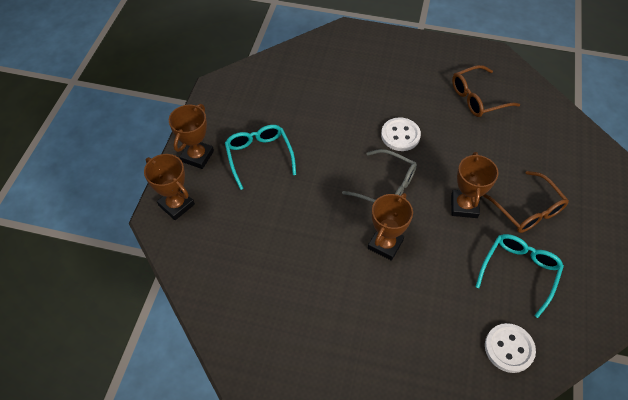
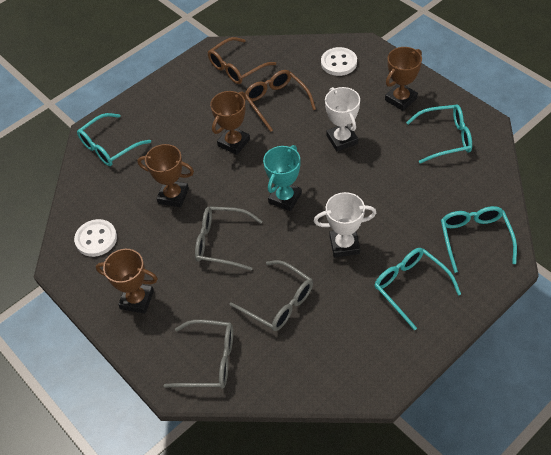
grey glasses: [342,149,417,203] = 1 -> [164,320,233,389] [195,206,262,271] [229,260,313,331] = 3
turquoise glasses: [225,125,296,190] [476,234,564,318] = 2 -> [77,113,151,166] [374,248,461,330] [406,105,472,164] [441,206,517,273] = 4
turquoise trophy: none = 0 -> [263,145,302,211] = 1
white trophy: none = 0 -> [314,192,376,258] [325,87,360,151] = 2

